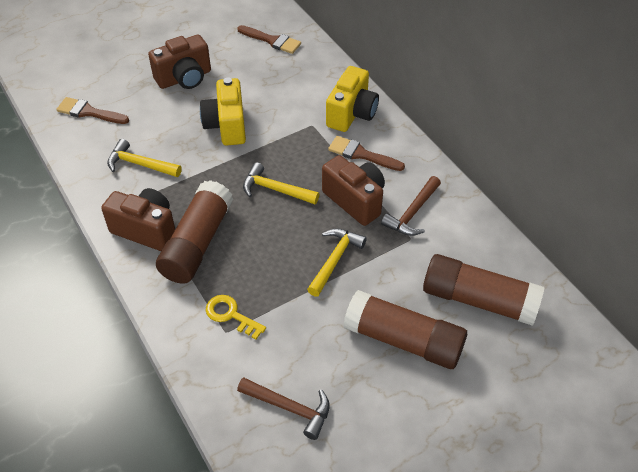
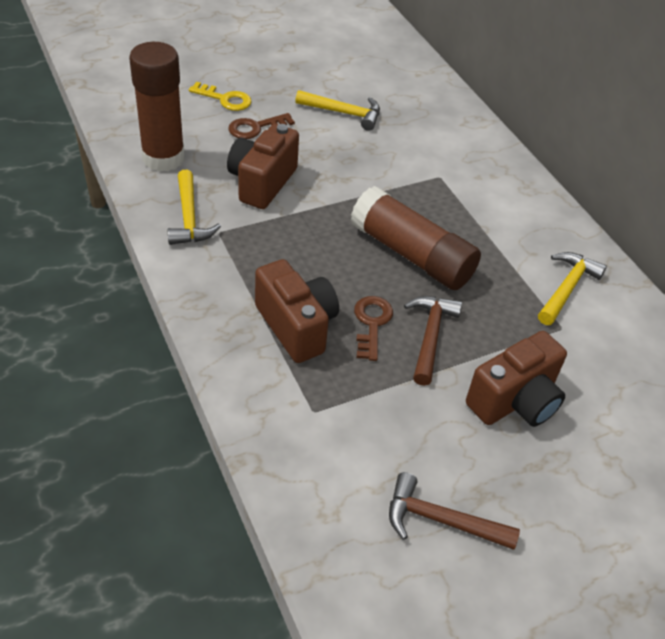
brown brush: [56,97,129,124] [237,25,301,54] [328,136,405,171] = 3 -> none = 0
brown glue stick: [156,180,233,284] [343,290,467,369] [423,254,545,326] = 3 -> [129,42,185,172] [350,186,481,290] = 2
brown key: none = 0 -> [228,113,295,139] [354,296,393,361] = 2
yellow camera: [200,77,246,146] [326,66,379,132] = 2 -> none = 0

